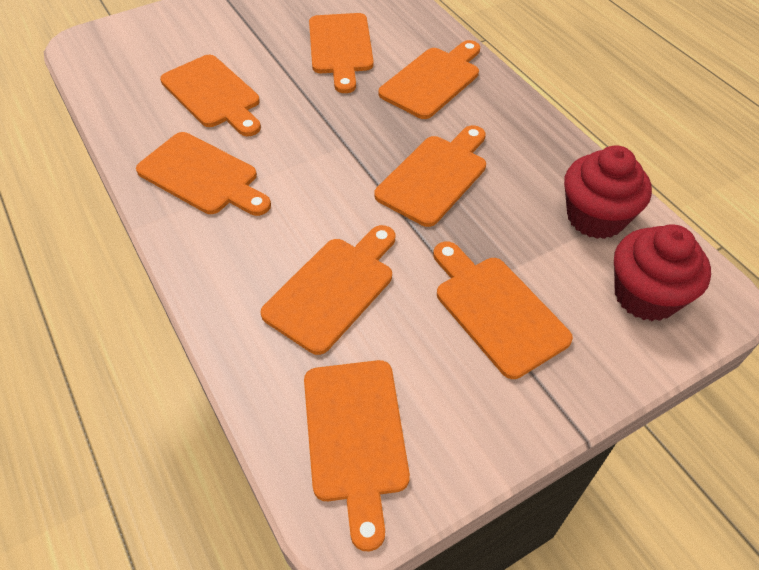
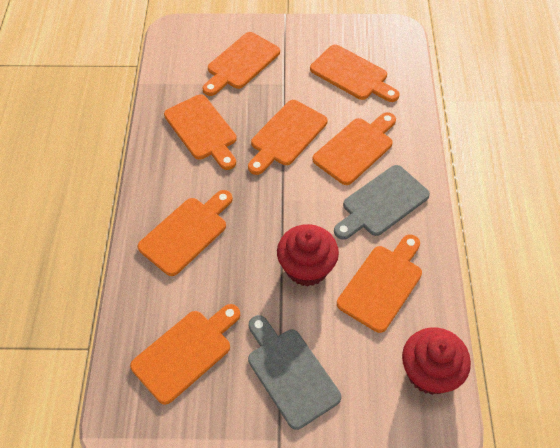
grey cutting board: none = 0 -> [248,315,341,430] [334,165,430,240] = 2

